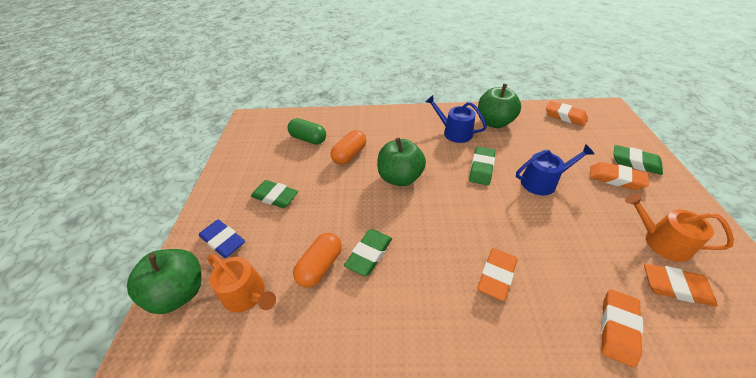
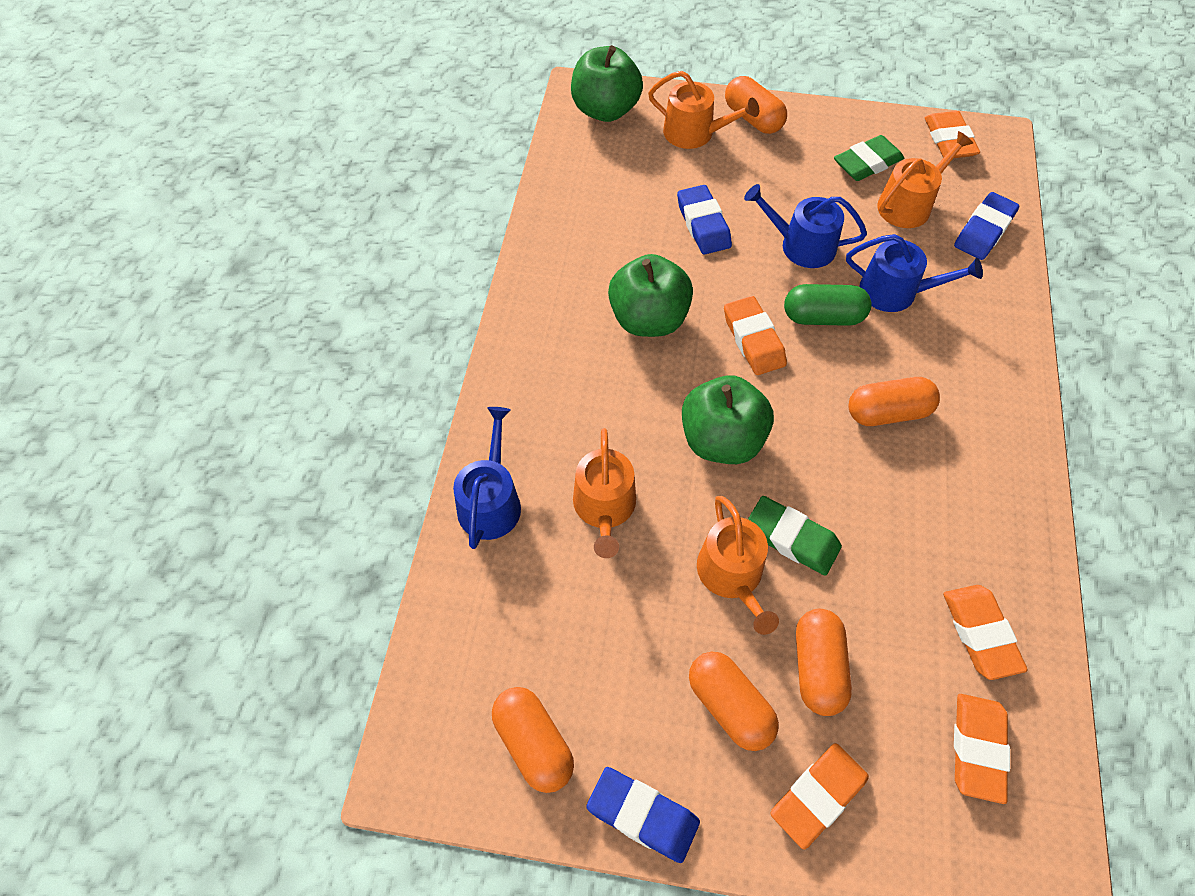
blue eraser: [199,220,245,258] = 1 -> [586,767,700,863] [677,185,732,255] [954,192,1019,260] = 3
blue watering can: [425,95,487,143] [516,144,594,195] = 2 -> [453,407,521,549] [744,184,867,268] [846,234,983,312] = 3
green eraser: [251,180,298,208] [344,229,392,276] [469,146,495,185] [614,145,663,175] = 4 -> [748,496,842,575] [834,135,904,181] = 2
orange capsule: [293,233,342,288] [331,130,367,165] = 2 -> [492,687,574,793] [689,652,779,751] [725,76,787,134] [796,609,852,716] [848,377,940,426] = 5
orange watering can: [207,254,276,312] [625,193,734,262] = 2 -> [573,428,636,558] [648,71,759,149] [697,496,779,635] [877,131,973,228] = 4

